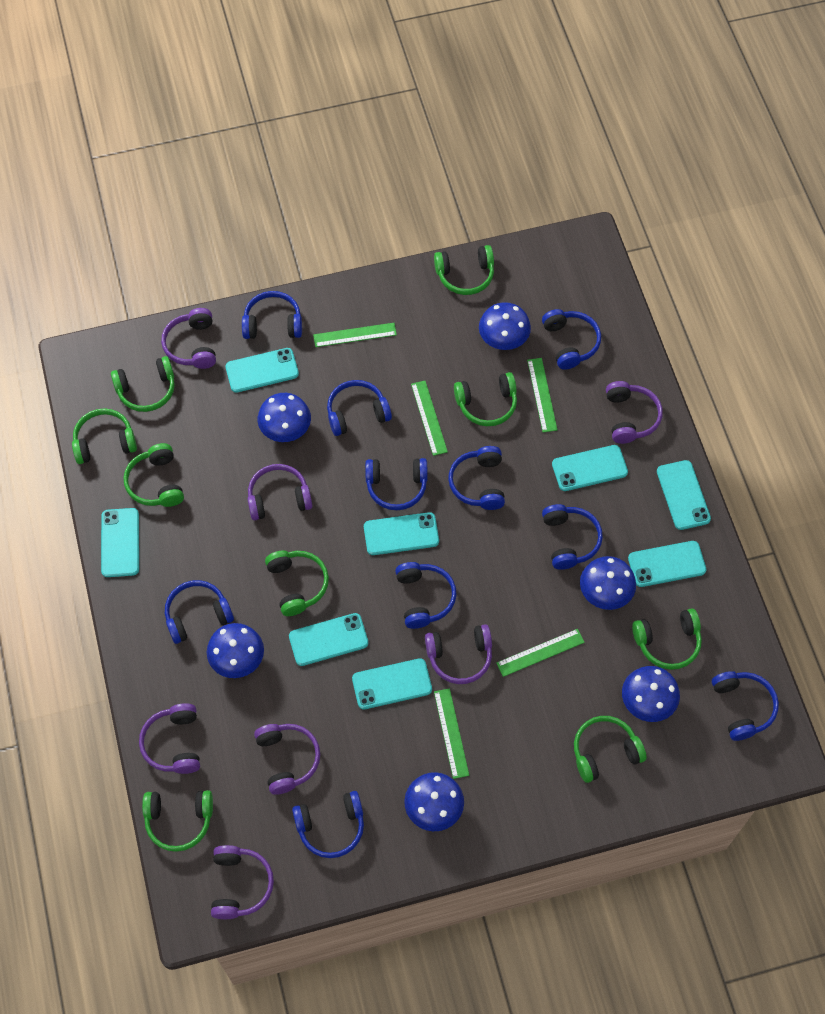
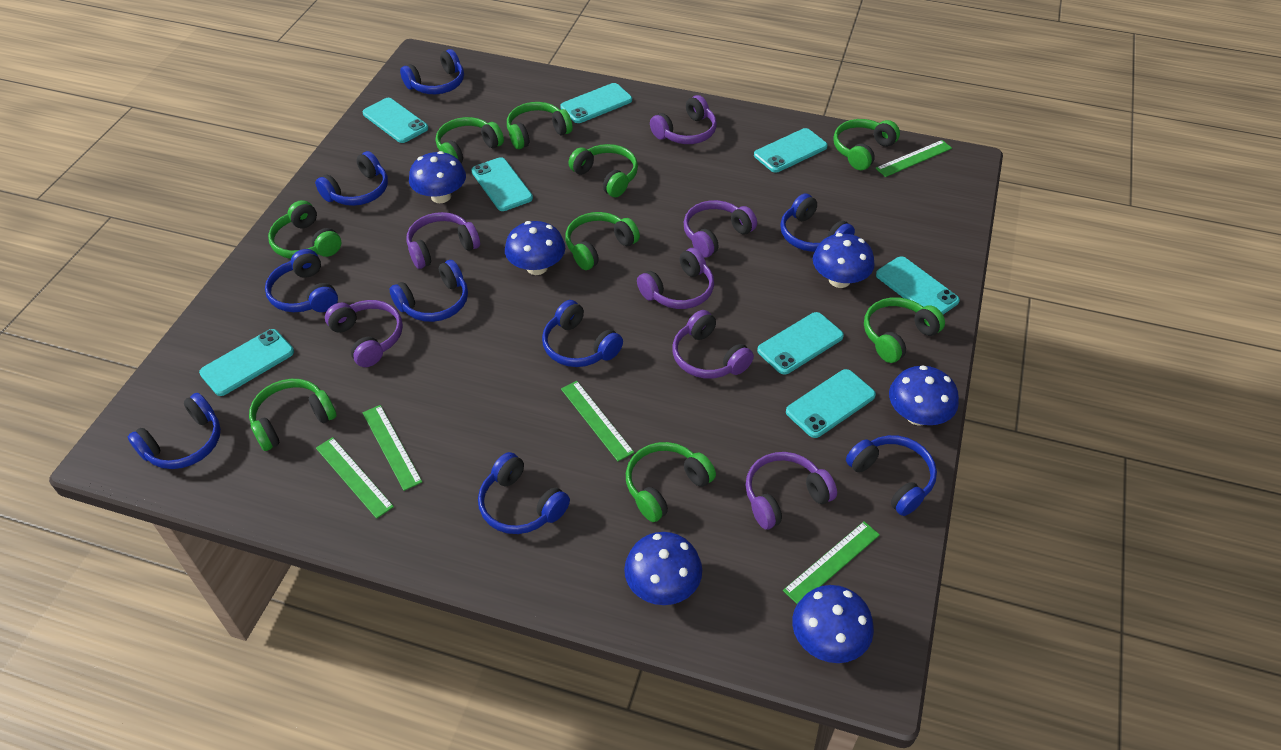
blue headphones: [165,580,234,644] [242,291,302,339] [292,791,364,858] [327,380,392,436] [365,458,428,510] [395,562,457,629] [448,446,505,510] [542,309,601,370] [542,504,603,570] [712,671,779,741] = 10 -> [128,393,221,469] [265,249,338,312] [315,151,388,206] [390,260,468,322] [400,49,464,94] [478,452,570,534] [542,300,623,367] [780,193,855,252] [846,435,937,516] = 9

